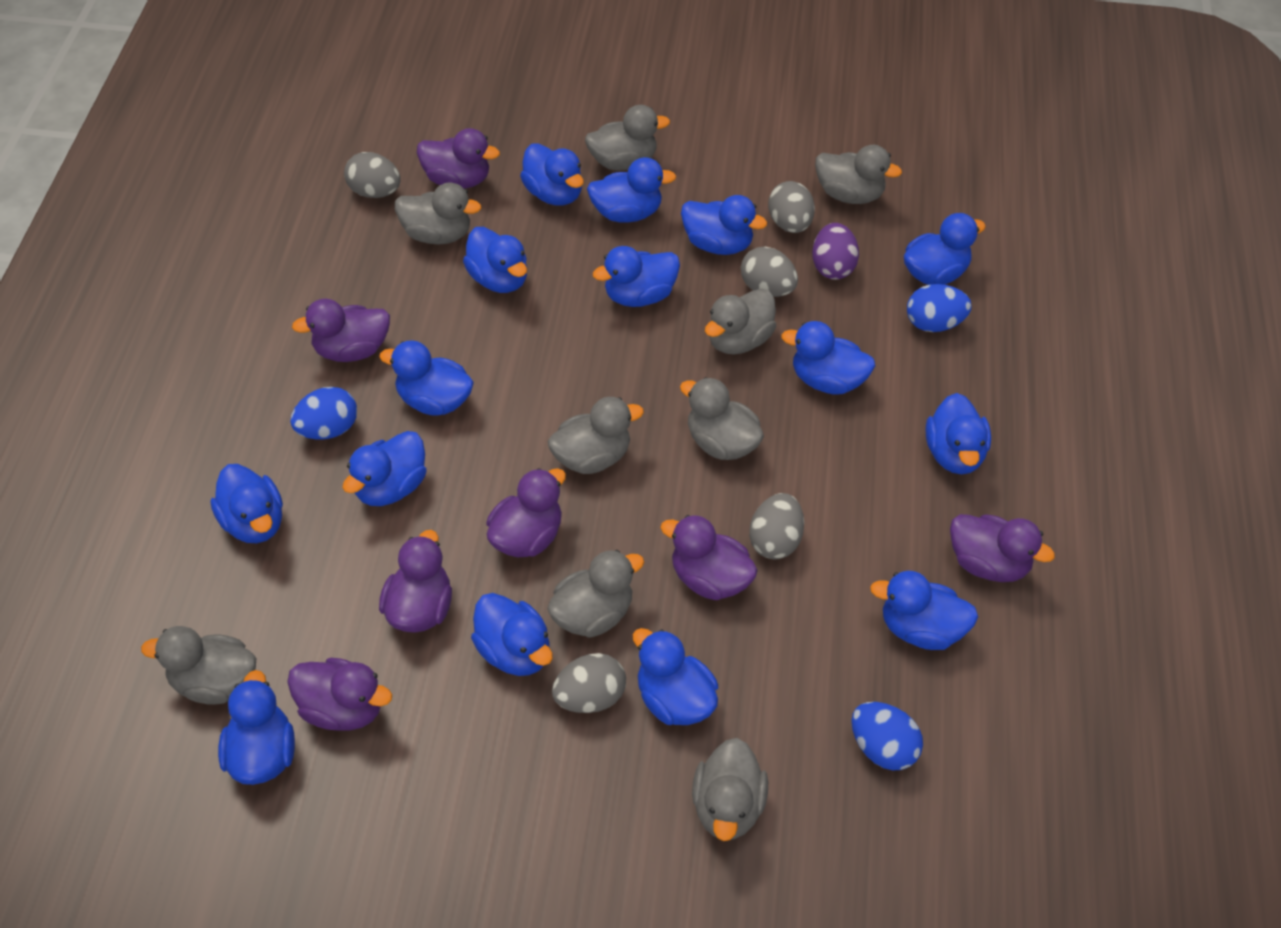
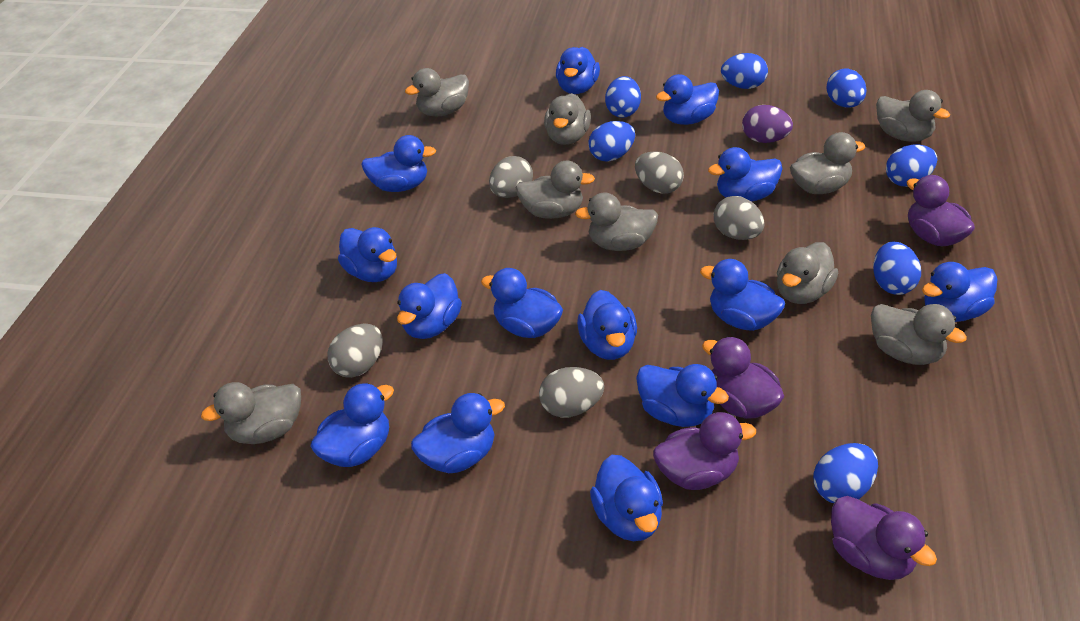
blue duck: [211,464,283,543] [218,670,295,785] [342,431,427,506] [379,340,474,416] [463,227,527,293] [471,593,553,676] [520,143,584,206] [587,157,676,223] [593,246,680,307] [633,628,718,725] [681,195,767,255] [781,321,875,395] [870,571,978,650] [904,213,986,285] [926,393,991,474] = 15 -> [310,383,394,467] [338,227,397,282] [361,135,436,192] [397,273,462,339] [411,393,505,473] [481,268,563,338] [556,47,600,94] [577,290,637,360] [590,455,663,541] [636,364,729,427] [656,74,719,125] [700,259,785,331] [708,147,782,202] [922,262,997,322] = 14
blue egg: [290,387,357,440] [851,702,923,770] [907,284,971,332] = 3 -> [588,121,635,162] [605,76,641,118] [721,53,768,89] [813,443,878,503] [826,69,867,108] [873,242,921,295] [886,144,937,187] = 7
purple duck: [287,658,392,731] [292,299,390,362] [379,530,452,633] [417,128,500,189] [486,468,566,557] [660,515,758,600] [950,514,1055,582] = 7 -> [653,412,756,490] [702,337,784,419] [831,496,937,580] [907,175,975,246] = 4

